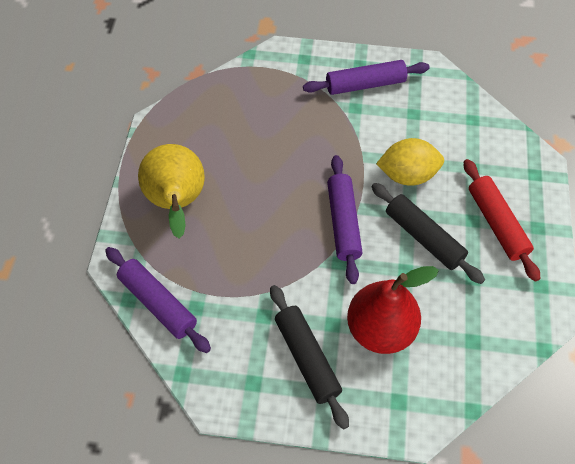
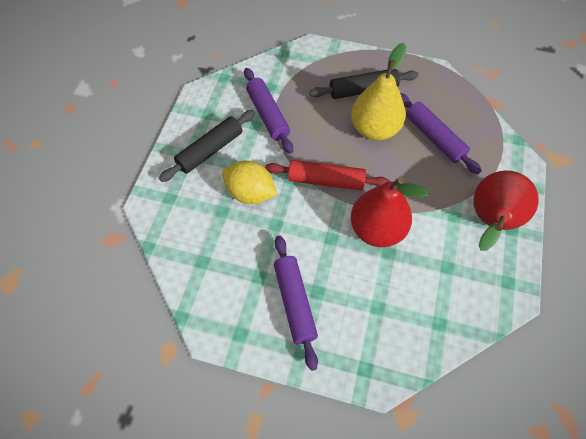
red pear: [347,266,439,354] = 1 -> [351,177,428,247] [473,171,538,251] = 2

